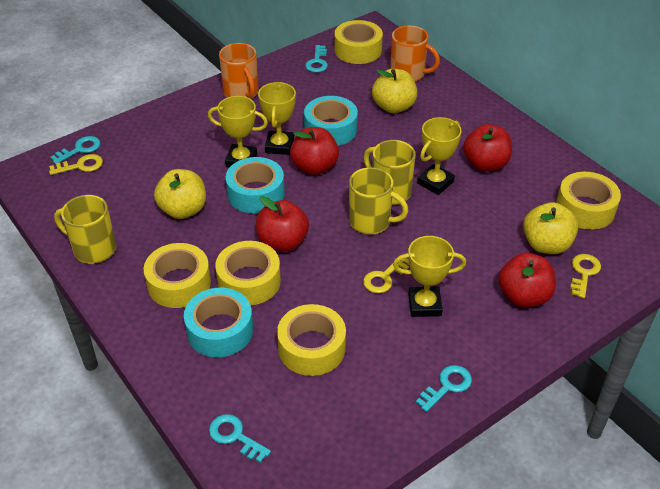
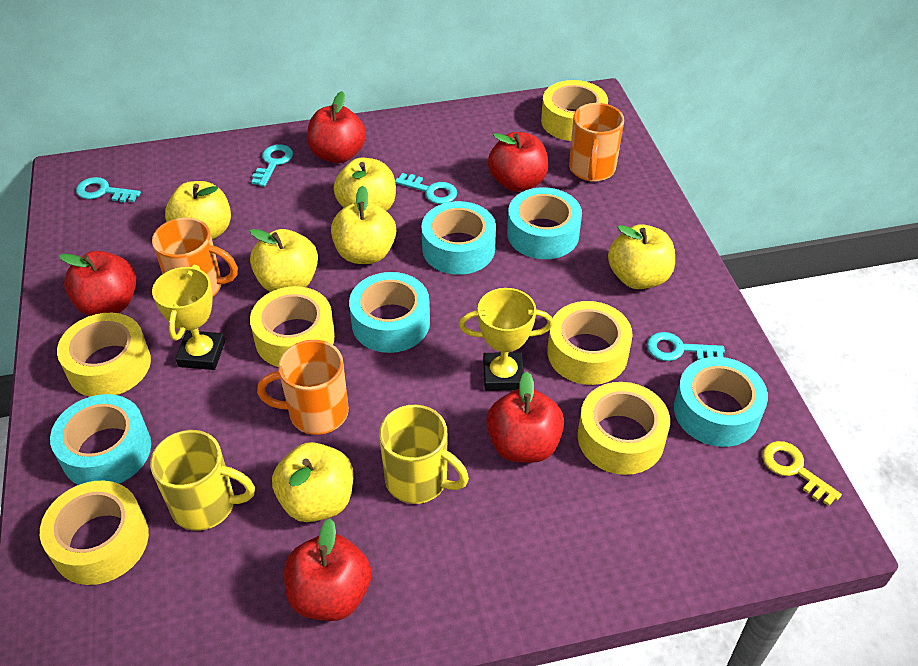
orange mug: [219,43,258,99] [391,26,440,82] = 2 -> [152,217,238,297] [257,340,349,435] [569,103,624,182] = 3
red apple: [256,196,309,252] [290,127,339,175] [463,124,512,172] [498,253,556,307] = 4 -> [59,251,136,316] [284,518,371,621] [307,91,366,163] [486,372,564,463] [488,132,548,192] = 5
turquoise tape: [184,288,253,357] [226,157,285,214] [304,96,358,146] = 3 -> [50,394,151,485] [349,272,430,353] [421,201,496,275] [507,187,582,259] [674,357,768,447] = 5
yellow apple: [154,169,206,219] [372,69,417,113] [523,202,578,254] = 3 -> [165,181,231,240] [250,229,318,292] [272,442,353,522] [331,186,396,264] [334,157,396,211] [608,224,675,289] = 6
yellow key: [49,154,103,175] [363,254,409,293] [570,254,601,298] = 3 -> [762,441,842,506] = 1
yellow mug: [54,195,116,264] [349,167,408,235] [364,140,416,205] = 3 -> [150,430,255,531] [379,405,469,504] = 2
yellow tape: [144,243,211,308] [215,241,281,305] [277,304,346,376] [335,20,383,64] [556,172,621,230] = 5 -> [40,481,149,585] [57,313,151,397] [250,286,335,367] [541,80,608,141] [547,301,633,385] [578,382,670,475] = 6
yellow trophy: [208,96,268,167] [258,82,296,155] [393,236,466,317] [417,117,462,195] = 4 -> [152,265,225,370] [459,288,553,391] = 2

